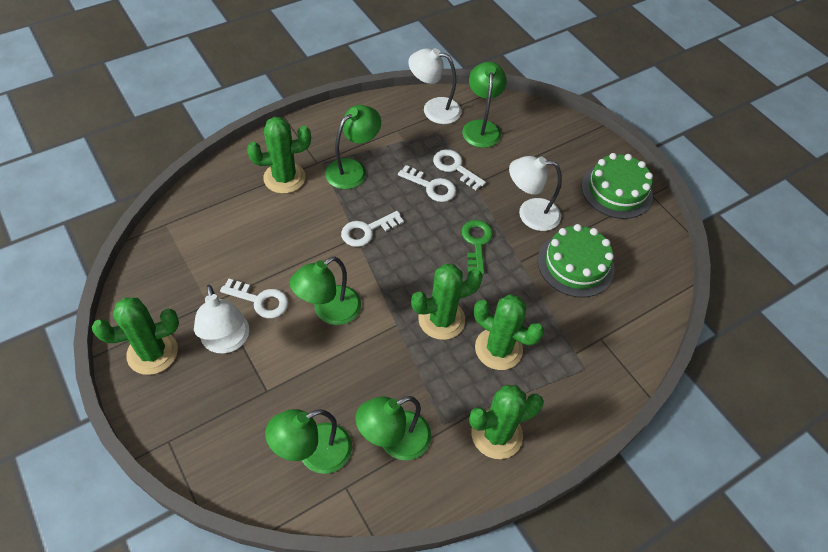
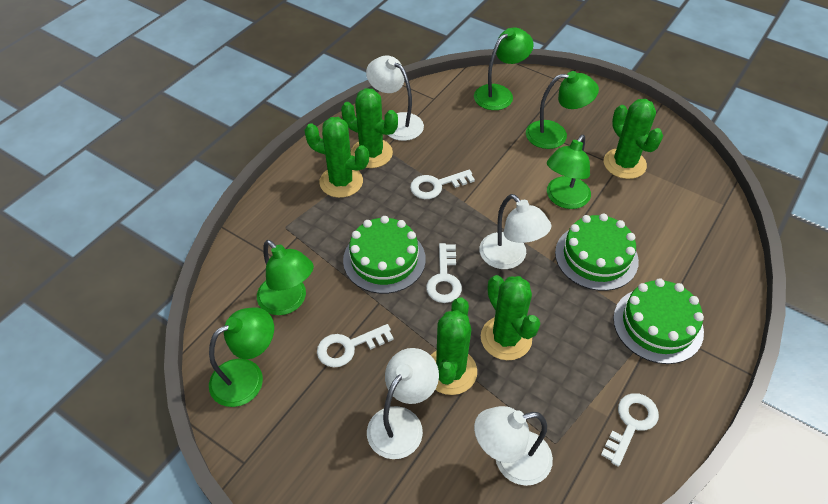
green cake: [538,224,614,297] [581,153,653,219] = 2 -> [343,216,426,294] [555,214,639,291] [613,278,704,364] = 3
green key: [461,220,493,274] = 1 -> none = 0
white lamp: [194,285,249,354] [408,48,462,124] [509,156,562,231] = 3 -> [366,56,424,141] [367,348,439,459] [474,406,553,486] [479,194,551,269] = 4

